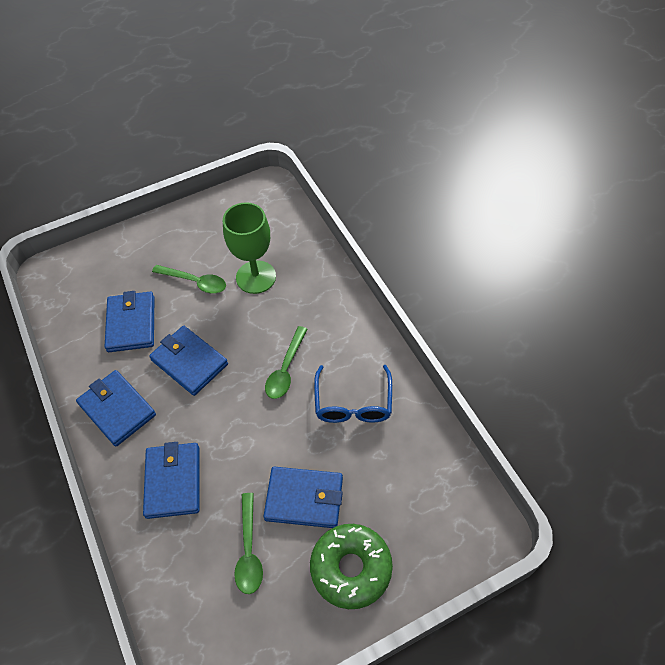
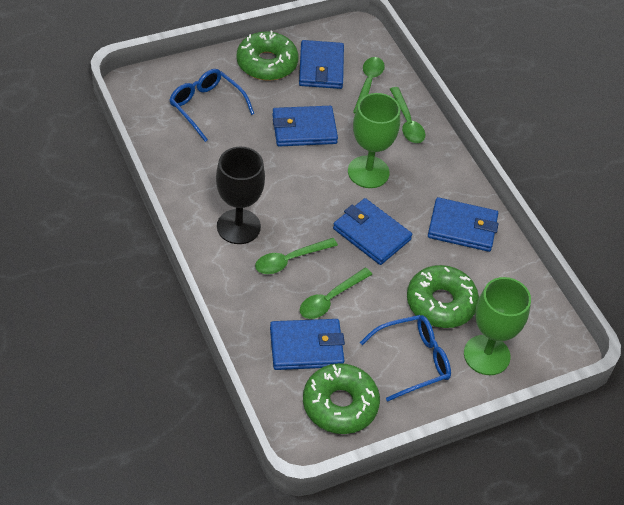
black goblet: none = 0 -> [216,147,265,244] = 1
blue glasses: [314,365,392,423] = 1 -> [169,69,254,142] [360,315,451,402] = 2
green donut: [310,524,393,609] = 1 -> [237,31,299,81] [303,363,380,434] [407,265,479,328] = 3
green goblet: [223,202,276,294] = 1 -> [348,93,400,188] [464,277,531,375] = 2
green spoon: [152,265,226,294] [234,493,263,594] [265,326,307,399] = 3 -> [255,238,338,274] [300,268,372,319] [353,57,385,113] [390,87,425,143] = 4

